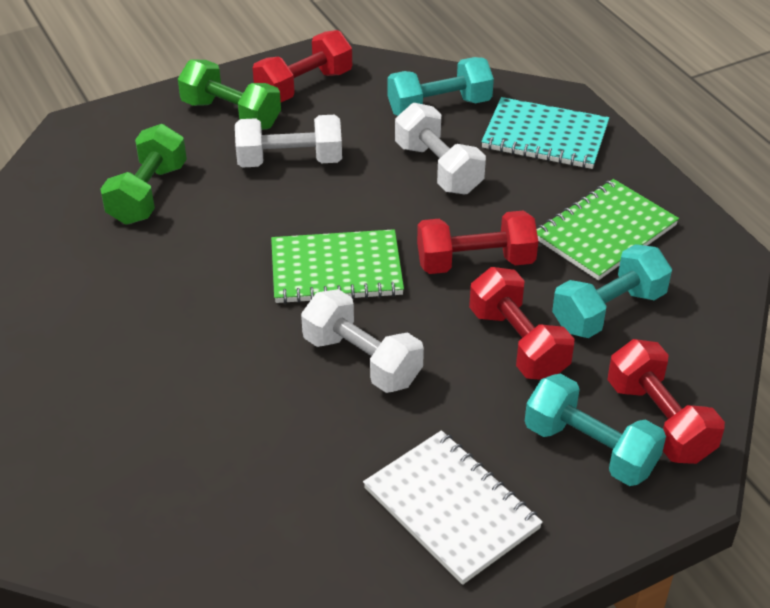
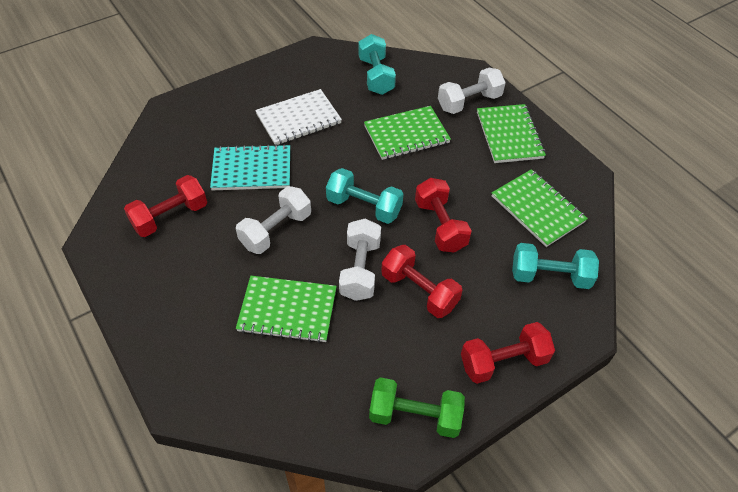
green dumbbell: [100,124,187,225] [178,59,281,130] = 2 -> [369,377,465,438] = 1
green notebook: [271,229,404,304] [537,179,679,280] = 2 -> [236,276,337,343] [364,106,451,160] [477,104,546,163] [492,169,588,247] = 4

